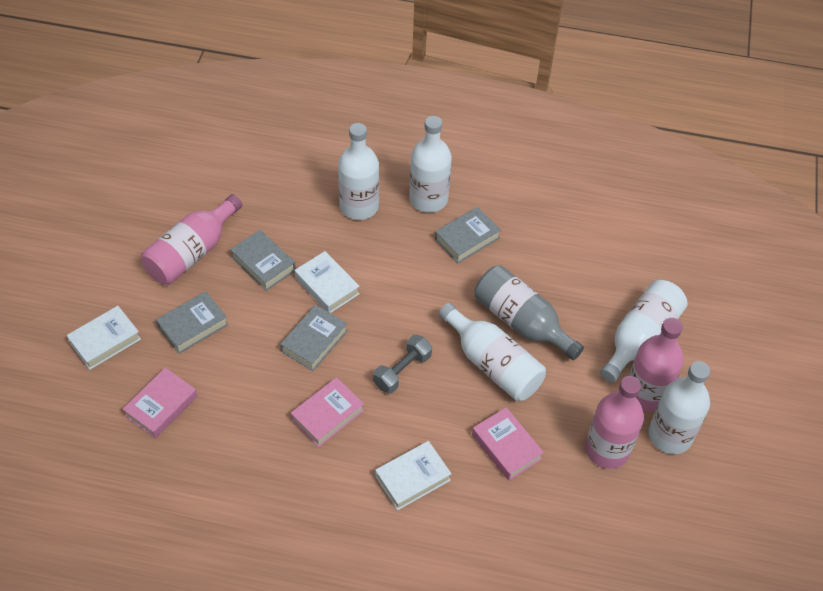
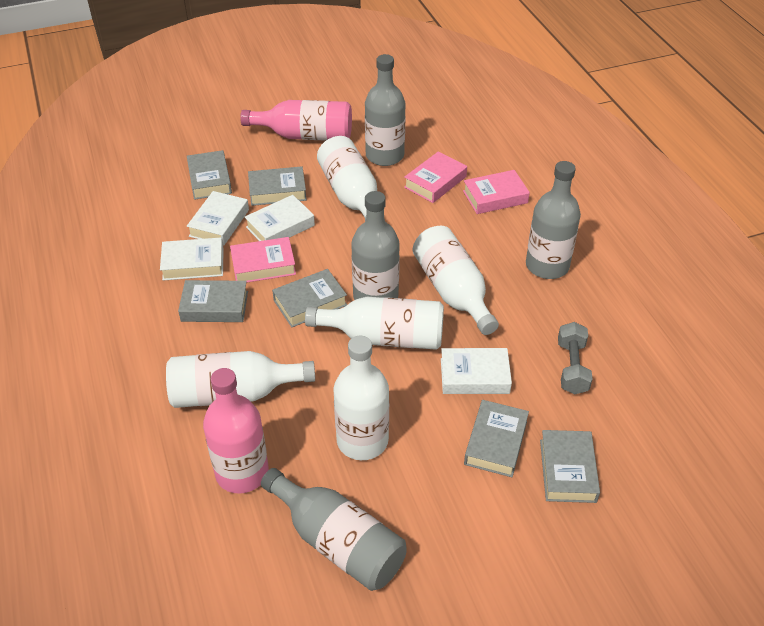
grey book: [156,291,228,354] [230,230,296,291] [280,305,347,371] [435,207,501,263] = 4 -> [178,280,248,322] [187,150,232,200] [248,166,307,206] [272,269,347,328] [464,400,529,477] [540,430,600,503] = 6
grey bottle: [474,265,584,360] = 1 -> [261,468,407,591] [351,191,400,300] [365,54,405,166] [526,161,581,279] = 4
pink bottle: [141,194,242,285] [585,376,644,469] [629,318,684,412] = 3 -> [203,368,269,494] [240,100,352,141] = 2
white book: [67,306,141,370] [295,251,360,313] [375,441,452,510] = 3 -> [160,237,224,280] [187,191,249,246] [245,195,315,241] [441,348,512,394] = 4

